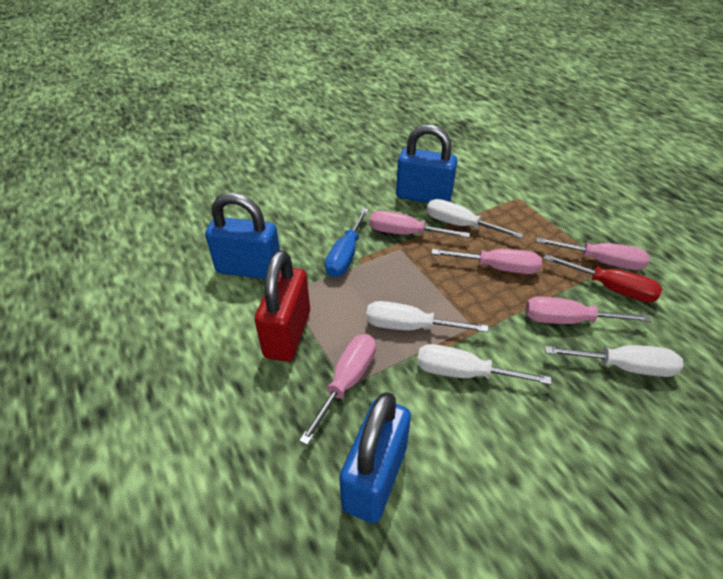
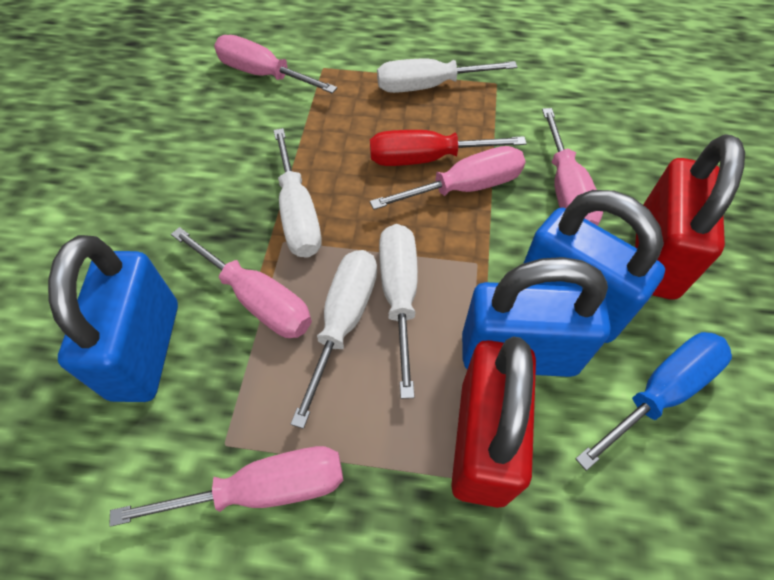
red padlock: [255,250,310,362] = 1 -> [451,336,536,508] [635,134,745,300] = 2

